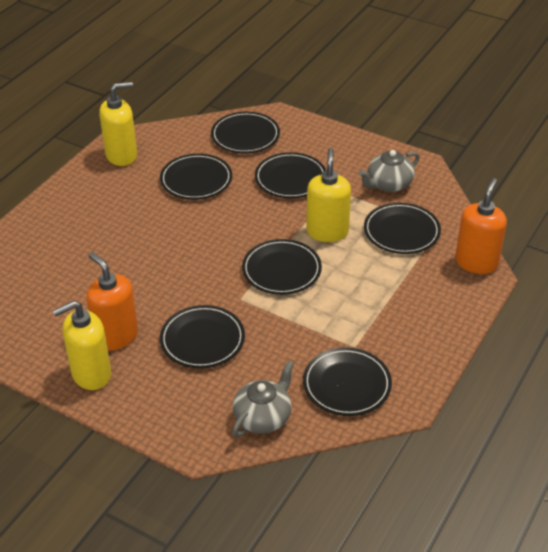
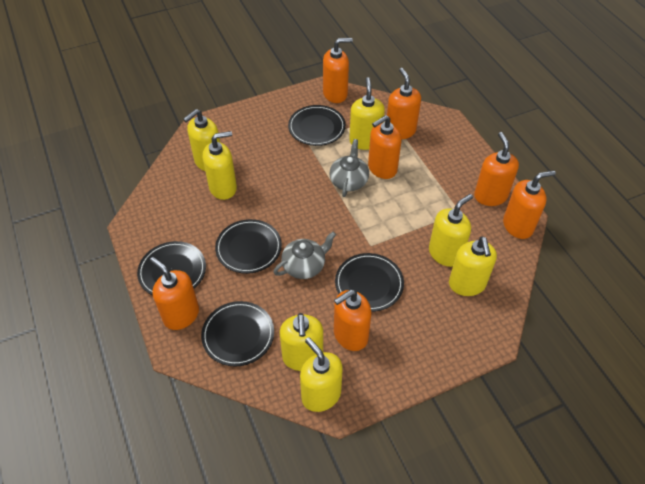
black plate: [160,154,232,200] [160,305,245,369] [211,112,280,153] [242,239,322,295] [255,152,326,198] [303,347,392,416] [364,203,441,254] = 7 -> [137,241,206,296] [201,301,274,366] [215,219,282,274] [288,105,346,146] [335,253,404,312] = 5
orange soap dispenser: [86,252,138,351] [455,178,507,274] = 2 -> [150,257,199,330] [323,38,353,103] [334,290,372,351] [368,115,401,179] [387,68,421,140] [474,132,519,206] [503,170,556,239] = 7
yellow soap dispenser: [52,300,111,390] [99,82,137,166] [306,148,351,242] = 3 -> [183,109,220,171] [203,131,237,200] [280,313,323,371] [300,337,343,412] [349,77,385,150] [429,194,473,267] [449,236,497,296] = 7

